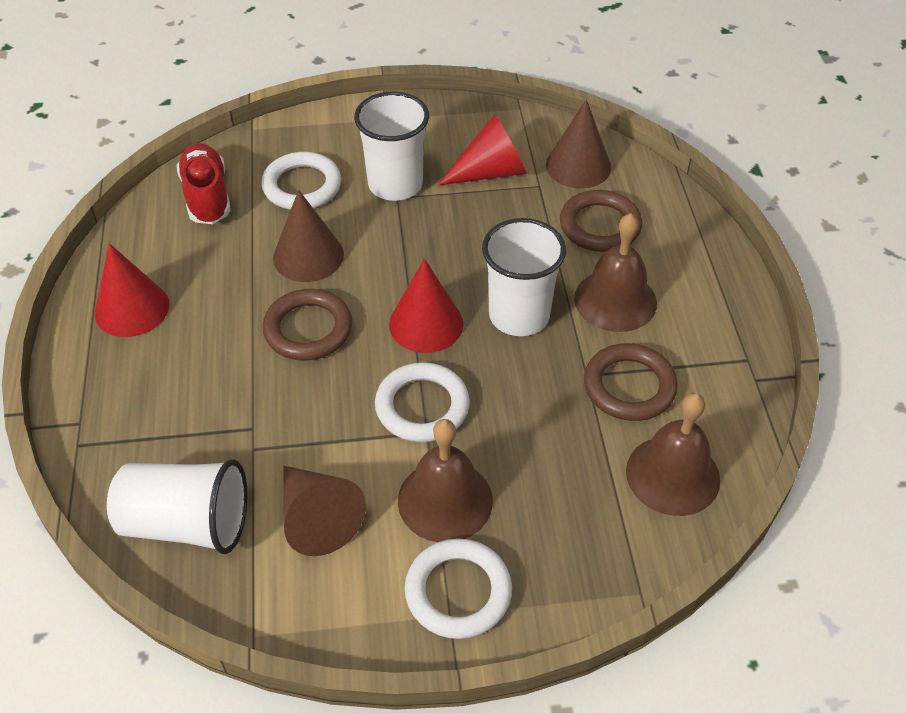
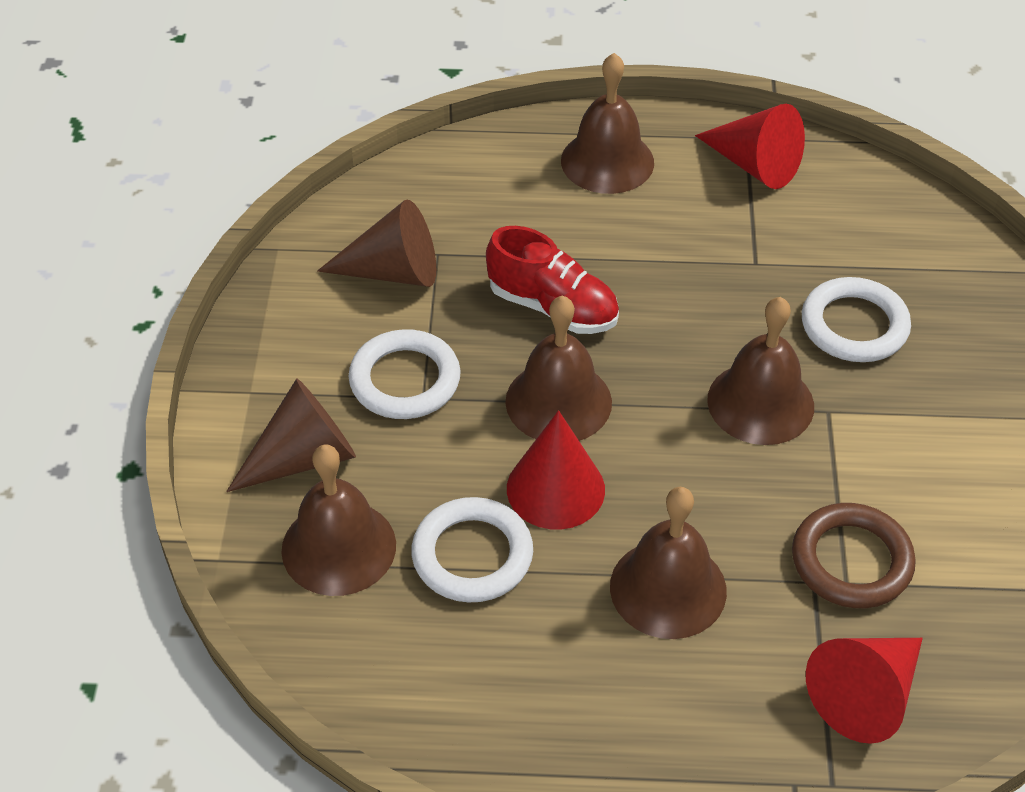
brown bell: [398,419,493,542] [574,213,657,332] [626,393,720,516] = 3 -> [281,444,396,596] [505,295,612,441] [561,53,654,194] [610,487,727,639] [707,297,814,445] = 5
brown cone: [273,190,344,282] [283,466,366,556] [546,99,611,188] = 3 -> [226,379,356,492] [317,200,436,287] = 2
brown ring: [262,289,352,360] [560,190,642,252] [584,343,678,421] = 3 -> [792,503,916,608] = 1
white cup: [107,459,248,554] [354,92,429,201] [482,218,566,336] = 3 -> none = 0

